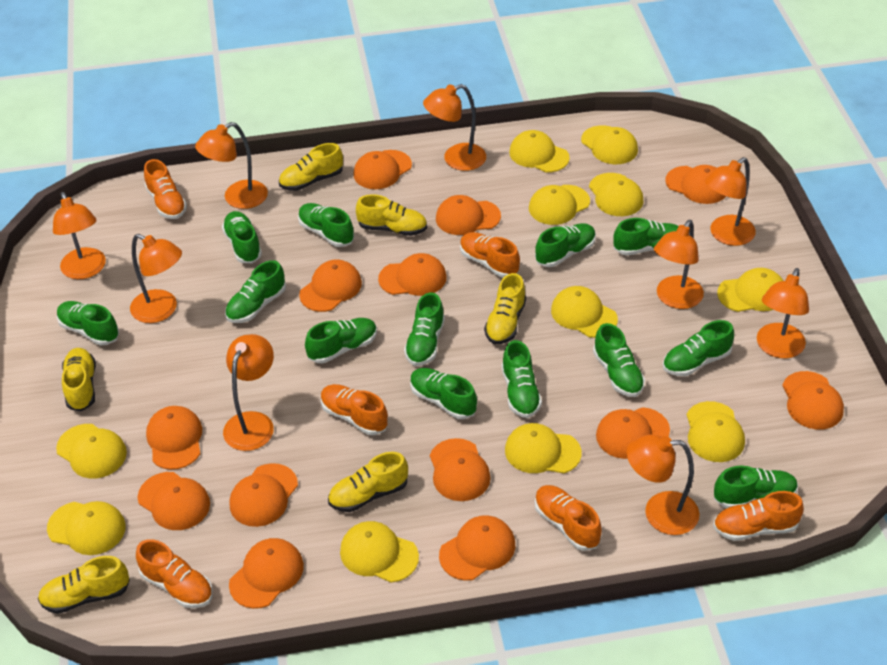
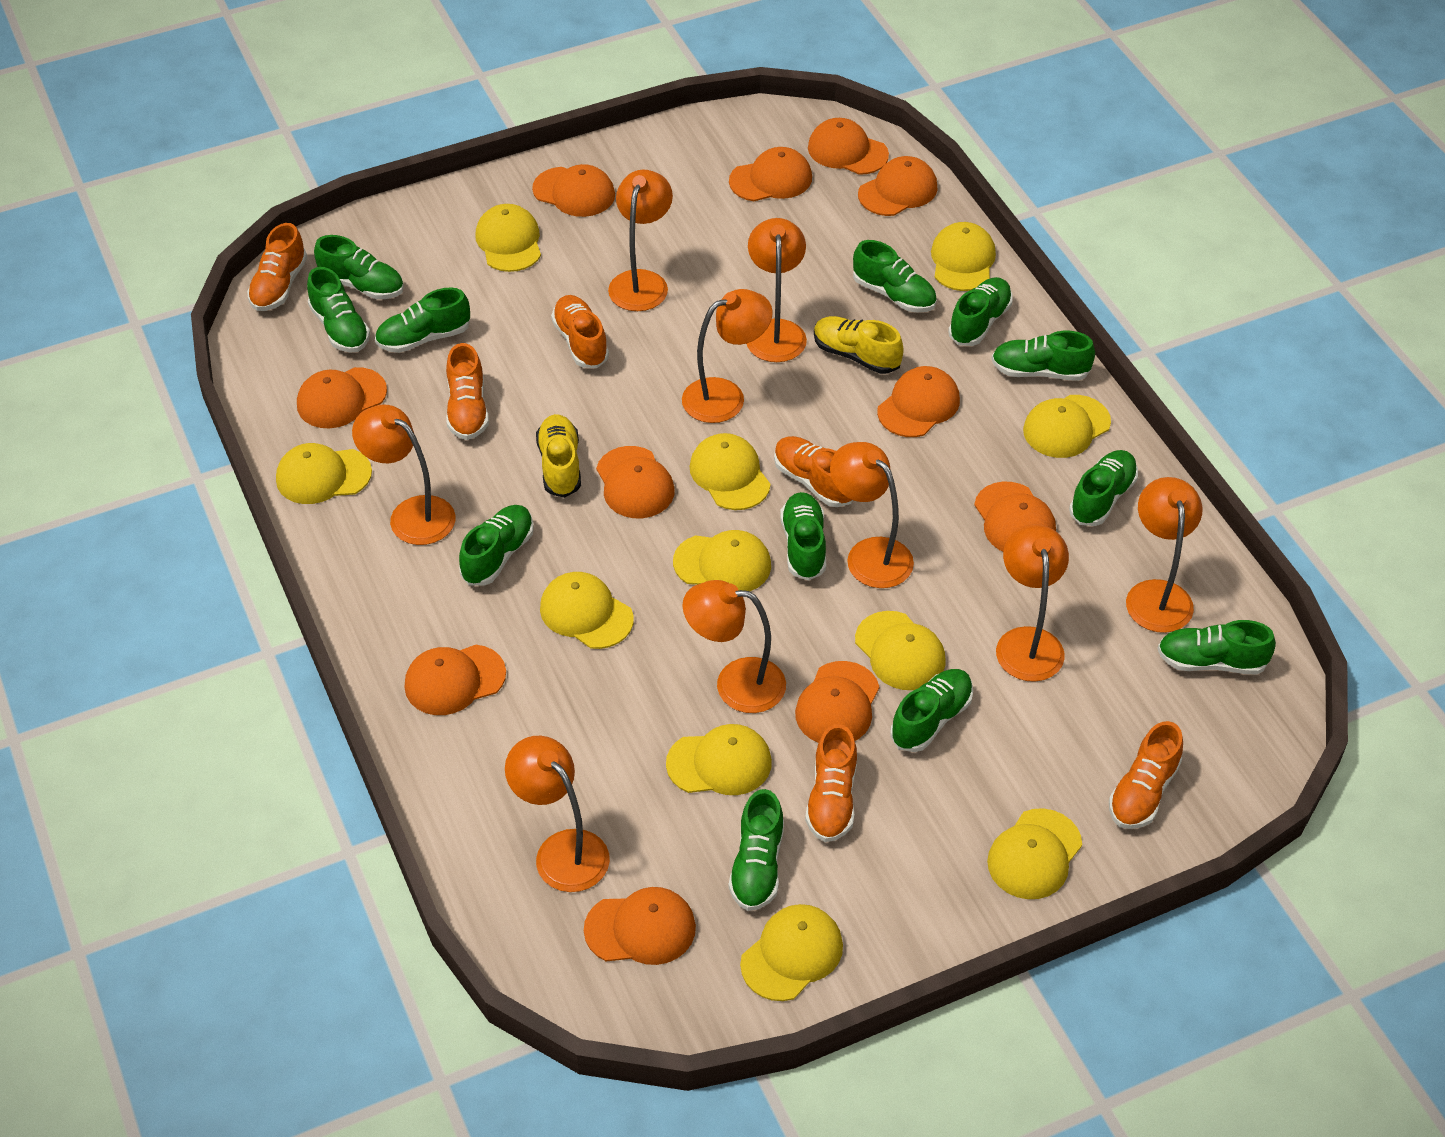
green shoe: [57,301,119,345] [222,211,262,263] [225,260,286,323] [298,203,354,247] [305,318,377,363] [404,292,445,366] [410,368,477,419] [502,340,542,418] [535,223,596,267] [593,323,645,397] [613,218,679,256] [663,320,734,376] [714,466,798,508] = 13 -> [307,267,370,353] [314,235,404,299] [375,287,470,353] [459,505,534,586] [729,789,784,911] [780,492,826,581] [853,240,937,313] [890,669,973,752] [948,277,1013,346] [992,331,1095,381] [1069,450,1138,526] [1157,620,1276,675] = 12
orange cap: [138,472,210,530] [146,406,202,470] [229,463,298,527] [229,538,304,609] [299,260,362,312] [353,150,412,189] [378,253,446,296] [430,438,491,501] [436,195,501,235] [439,516,515,581] [596,407,670,459] [665,165,726,204] [782,371,844,430] = 13 -> [297,367,387,428] [405,645,506,715] [532,164,615,217] [584,887,696,965] [596,446,675,518] [729,147,812,201] [795,661,879,743] [808,118,889,175] [858,156,938,216] [877,366,960,437] [974,482,1056,552] = 11
yellow shoe: [38,556,130,614] [62,348,96,411] [279,143,343,191] [328,452,408,512] [356,194,427,236] [484,273,526,344] = 6 -> [536,414,581,498] [814,316,904,374] = 2

